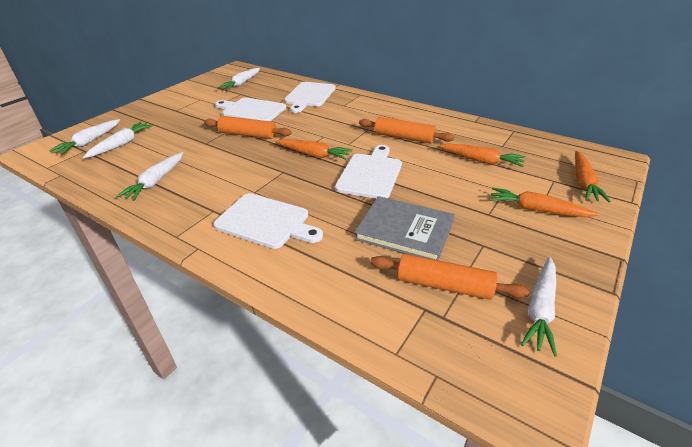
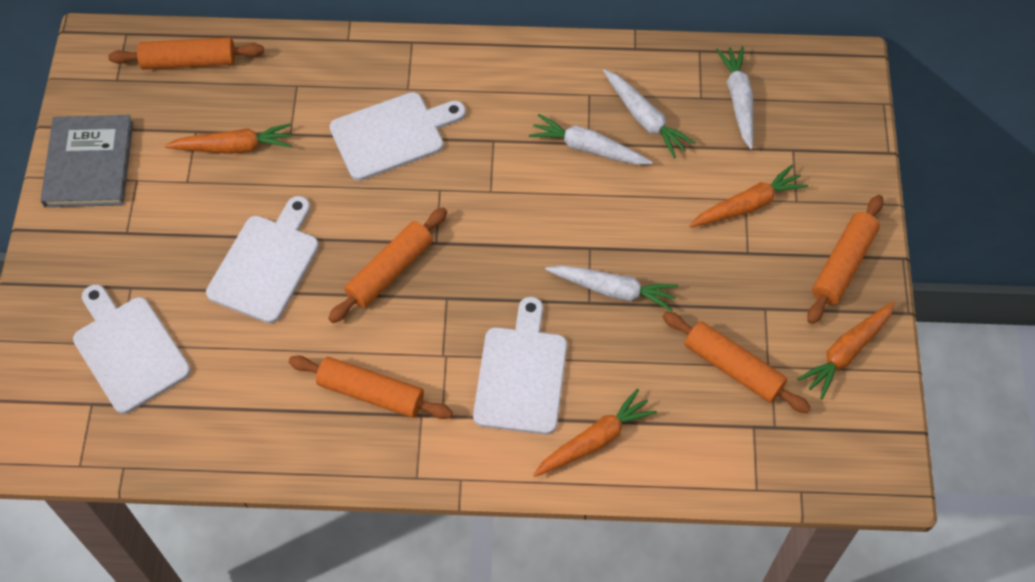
orange rolling pin: [204,116,292,139] [359,117,454,144] [370,254,529,300] = 3 -> [108,37,264,69] [289,356,453,419] [328,207,447,323] [663,311,811,413] [807,195,883,324] = 5
white carrot: [49,119,120,155] [83,122,153,158] [116,152,183,201] [218,68,260,90] [521,257,557,357] = 5 -> [529,114,653,165] [545,265,678,311] [603,69,696,158] [716,46,753,149] = 4

